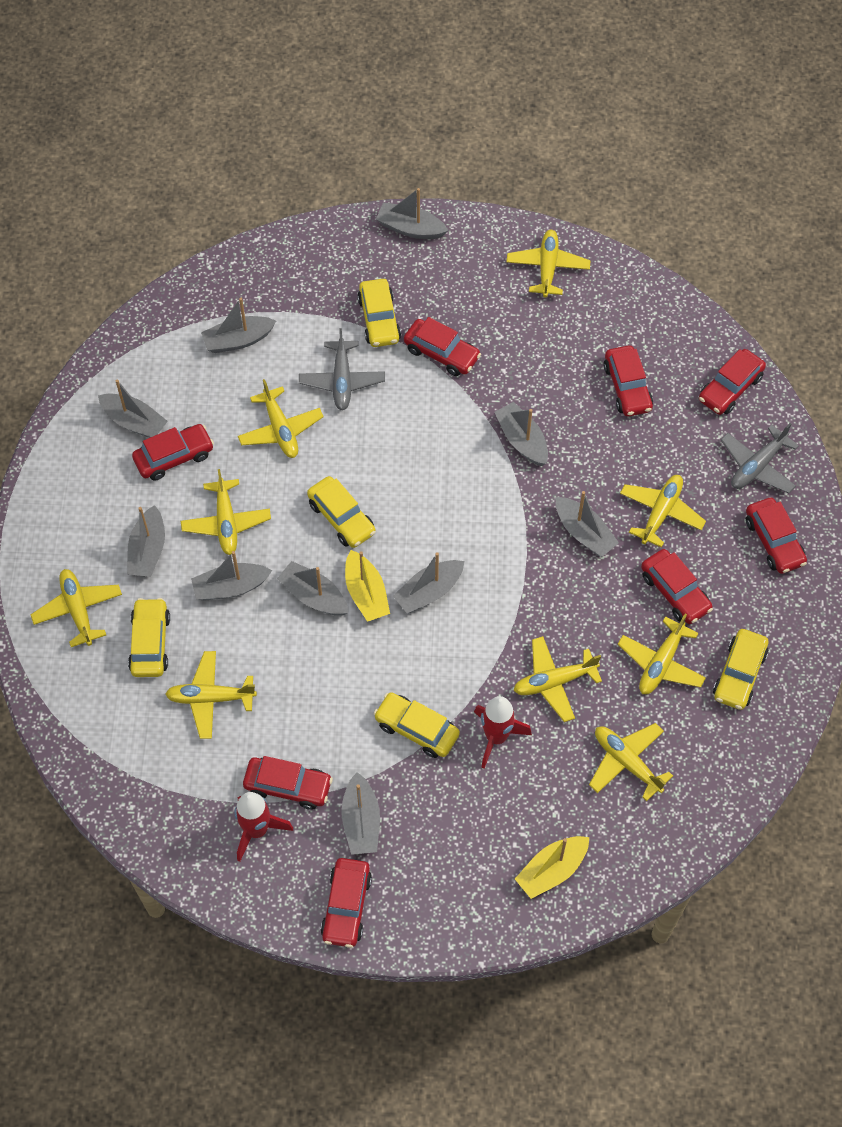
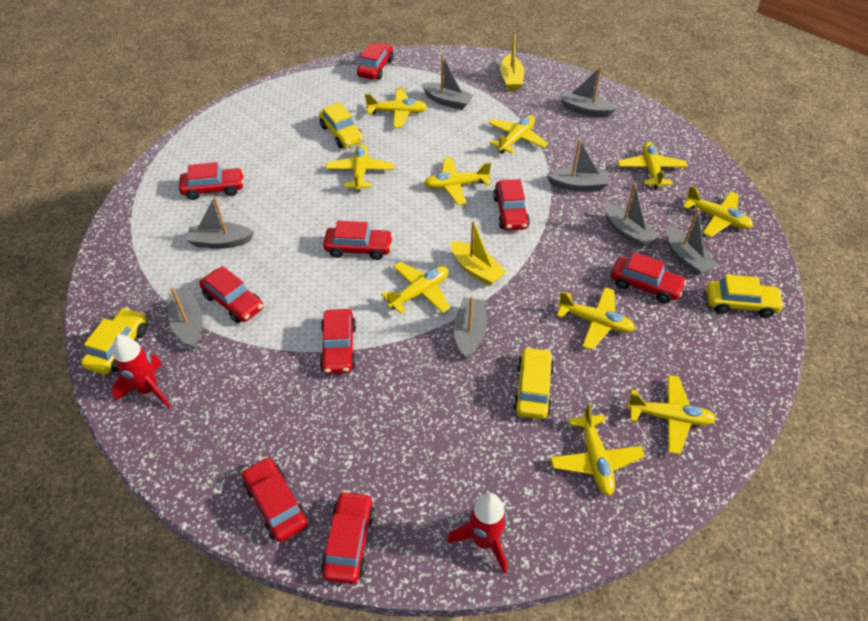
grey boat: [98,379,168,438] [127,505,165,577] [191,551,273,601] [201,298,276,353] [277,561,348,616] [341,772,380,855] [376,188,448,239] [393,552,464,613] [495,402,548,466] [556,491,619,557] = 10 -> [168,287,203,349] [186,197,254,249] [422,55,473,110] [454,296,487,359] [546,139,609,191] [560,67,617,117] [605,183,660,248] [666,208,718,276] = 8
grey plane: [299,328,385,410] [721,423,799,493] = 2 -> none = 0
red car: [132,424,214,481] [243,756,333,809] [321,858,372,948] [404,317,481,376] [604,345,653,416] [641,549,713,624] [699,349,766,415] [746,497,807,574] = 8 -> [179,162,244,200] [199,266,263,323] [242,457,308,542] [319,309,356,374] [321,491,375,584] [323,221,393,260] [357,43,393,80] [493,179,530,231] [611,252,686,303] = 9
yellow car: [128,598,170,677] [307,476,376,548] [357,279,401,347] [373,692,460,758] [713,629,768,710] = 5 -> [81,307,147,375] [319,102,363,148] [513,347,554,419] [706,274,785,318] = 4
yellow plane: [31,569,122,647] [165,651,257,739] [181,469,271,555] [238,379,324,458] [506,230,591,298] [513,636,602,722] [589,723,673,801] [618,613,706,694] [620,475,706,548] = 9 -> [325,144,395,191] [365,88,427,128] [381,261,450,314] [424,157,491,205] [488,115,548,153] [550,404,645,496] [557,287,635,350] [618,142,688,189] [627,375,716,454] [683,185,753,237] = 10

